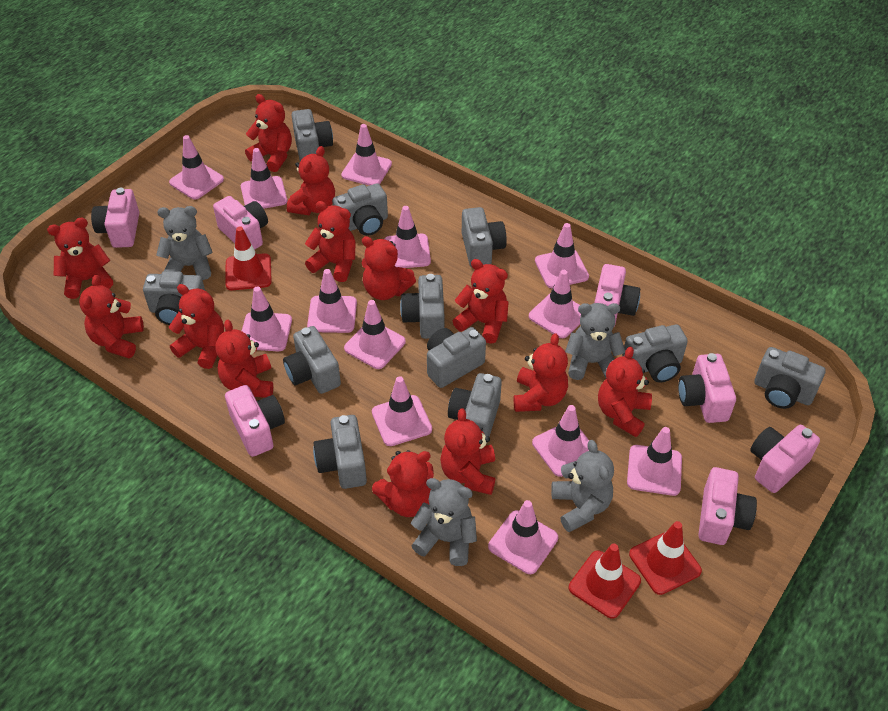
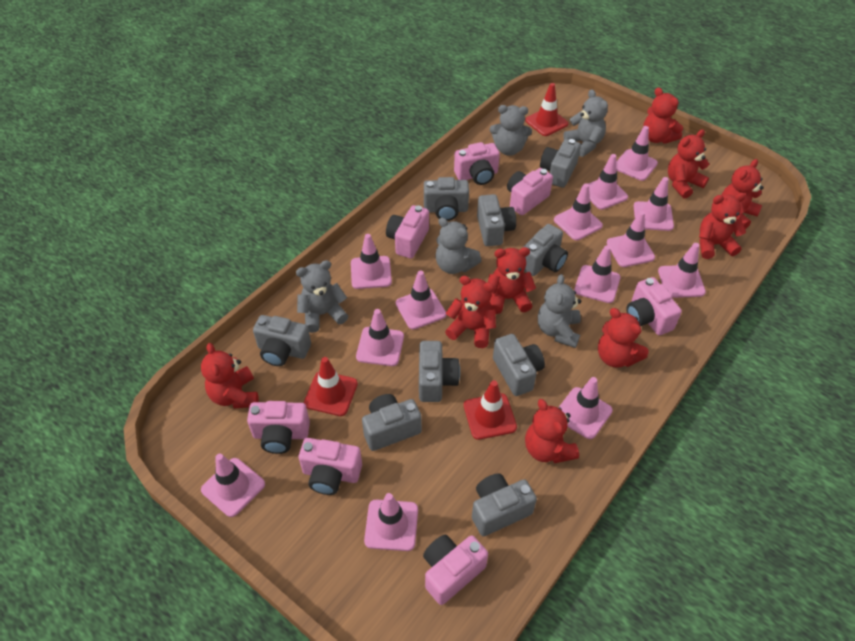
grey camera: [143,271,205,325] [283,326,341,394] [292,109,333,161] [313,415,367,489] [332,183,388,236] [400,274,444,339] [427,327,486,388] [448,373,502,444] [462,207,507,268] [622,324,688,383] [754,347,826,409] = 11 -> [253,315,311,366] [362,394,422,451] [419,341,460,402] [424,177,469,221] [472,473,537,536] [477,194,516,246] [493,334,545,396] [523,224,568,276] [540,139,581,188] = 9
grey teddy bear: [156,206,213,280] [411,478,477,566] [551,440,614,532] [565,303,625,380] = 4 -> [296,260,348,333] [435,218,482,274] [490,105,532,156] [538,274,581,348] [563,89,608,157] = 5
red teddy bear: [47,217,113,299] [79,275,144,358] [169,284,224,369] [215,320,273,398] [245,94,292,172] [287,146,335,215] [305,201,356,282] [362,236,416,300] [372,450,434,517] [440,408,495,495] [453,259,509,344] [514,333,568,412] [598,346,652,437] = 13 -> [201,343,259,409] [445,276,496,348] [488,247,536,314] [525,399,579,463] [598,308,649,368] [643,88,683,144] [668,129,709,199] [699,193,746,259] [721,159,764,229] = 9

